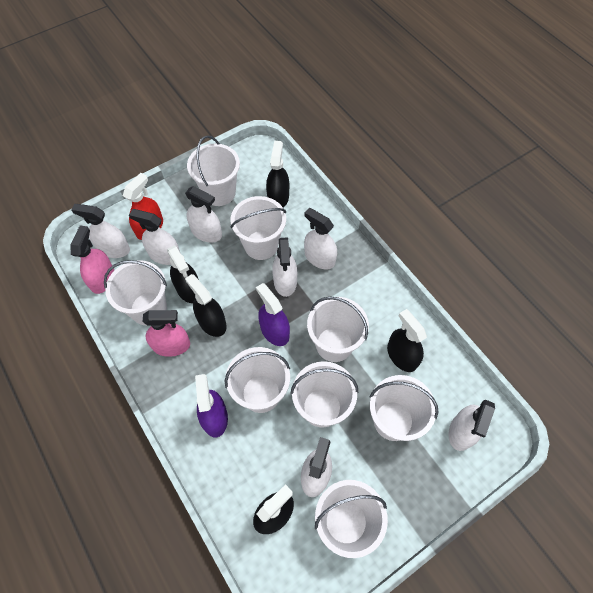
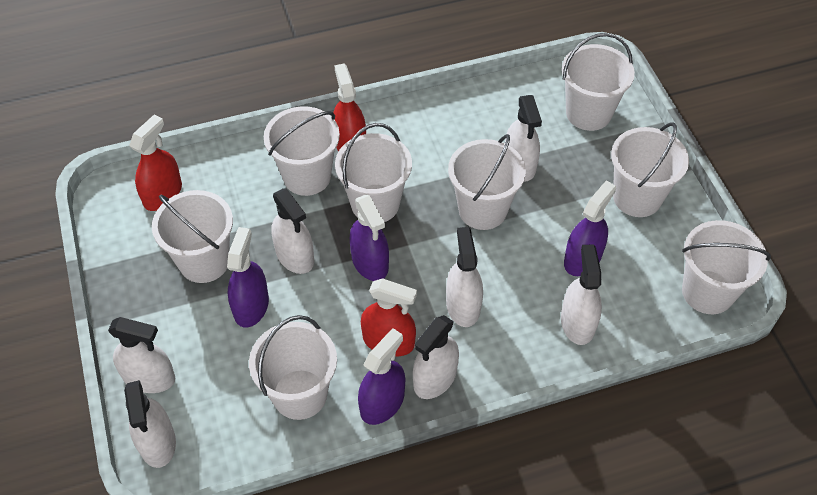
black spray bottle: [167,245,199,303] [185,274,227,337] [253,484,294,534] [266,141,289,208] [387,309,427,372] = 5 -> none = 0
pink spray bottle: [70,226,114,294] [143,310,190,357] = 2 -> none = 0
purple spray bottle: [195,374,228,437] [256,283,290,346] = 2 -> [227,227,269,328] [350,195,389,281] [358,328,405,425] [564,181,616,276] = 4
red spray bottle: [123,173,163,240] = 1 -> [129,115,182,211] [333,64,366,151] [361,278,417,357] = 3

